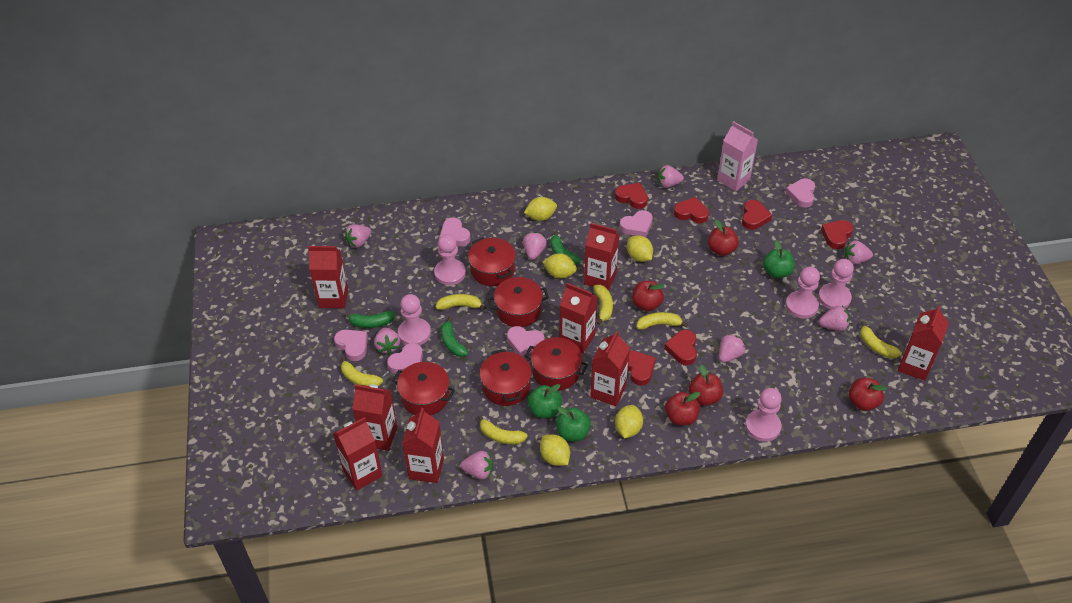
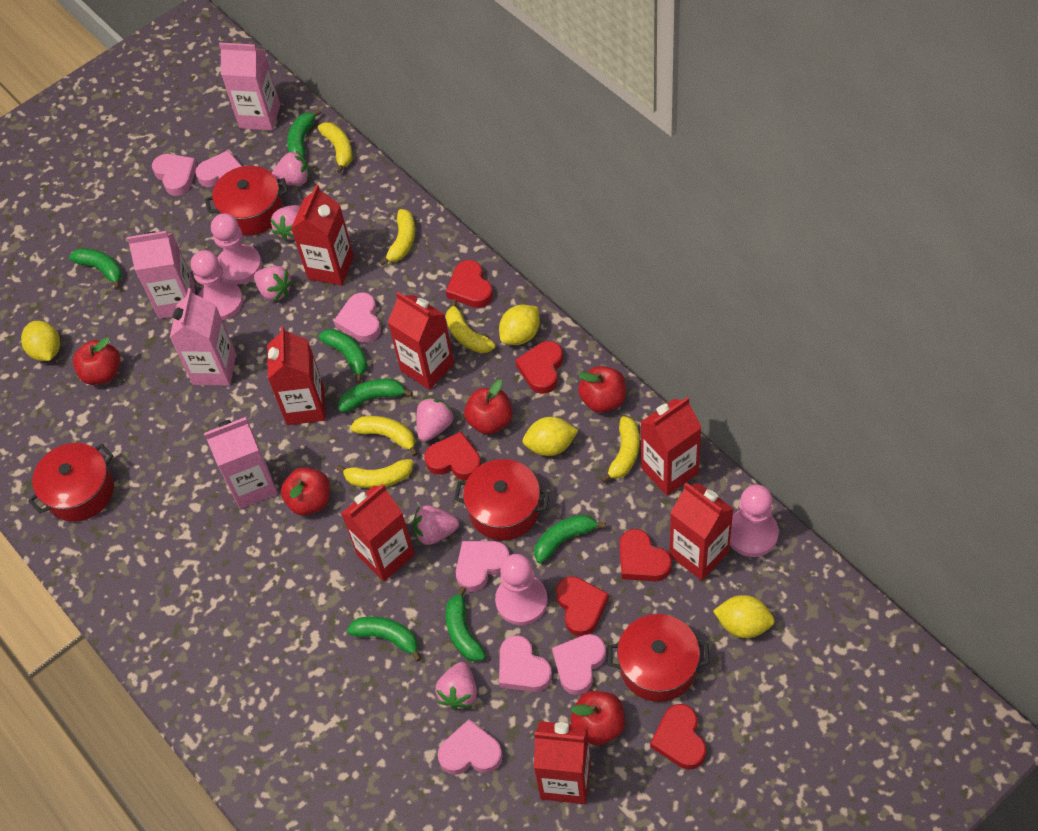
green apple: [528,384,562,418] [556,407,591,441] [763,240,795,278] = 3 -> none = 0
green banana: [344,311,395,328] [441,317,468,357] [550,231,581,265] = 3 -> [69,248,122,290] [287,109,321,158] [318,329,367,383] [339,379,413,413] [347,617,421,662] [446,586,486,662] [534,515,606,564] = 7
pink carton: [717,121,758,191] = 1 -> [127,231,195,319] [170,288,236,386] [204,417,278,509] [219,43,280,131] = 4
pink heart: [334,330,368,361] [387,343,423,374] [440,218,471,246] [507,326,545,356] [620,210,653,237] [785,179,815,208] = 6 -> [152,154,197,196] [195,151,242,187] [334,292,381,343] [437,719,503,775] [456,541,510,592] [499,635,552,692] [552,634,606,695] = 7
pink pawn: [398,294,431,345] [434,234,466,285] [745,388,782,442] [786,267,820,319] [818,259,854,309] = 5 -> [191,250,243,321] [211,214,262,284] [495,554,548,625] [730,485,779,557] = 4
pink strawberry: [344,224,371,248] [374,328,400,355] [460,451,493,479] [523,232,547,260] [657,165,684,188] [719,333,745,363] [819,306,850,331] [844,240,873,265] = 8 -> [254,266,293,301] [270,205,300,242] [272,151,310,186] [413,505,459,545] [416,397,455,442] [435,662,477,710] = 6
red carton: [308,246,348,308] [333,417,383,490] [353,384,397,451] [402,408,444,483] [559,283,598,353] [584,223,620,291] [590,331,630,406] [898,305,949,381] = 8 -> [267,326,326,425] [291,184,354,286] [341,484,415,581] [388,292,454,390] [534,721,591,804] [641,397,702,496] [670,483,733,581] = 7
red pot: [392,362,455,415] [468,237,516,286] [480,349,532,406] [488,277,549,327] [525,337,588,391] = 5 -> [28,443,114,522] [205,166,288,235] [454,459,550,540] [608,614,710,702] = 4
yellow lemon: [524,197,557,221] [540,434,570,466] [543,253,577,279] [615,405,643,438] [627,235,653,262] = 5 -> [21,321,60,361] [499,305,540,345] [523,417,578,456] [713,595,775,638] = 4

